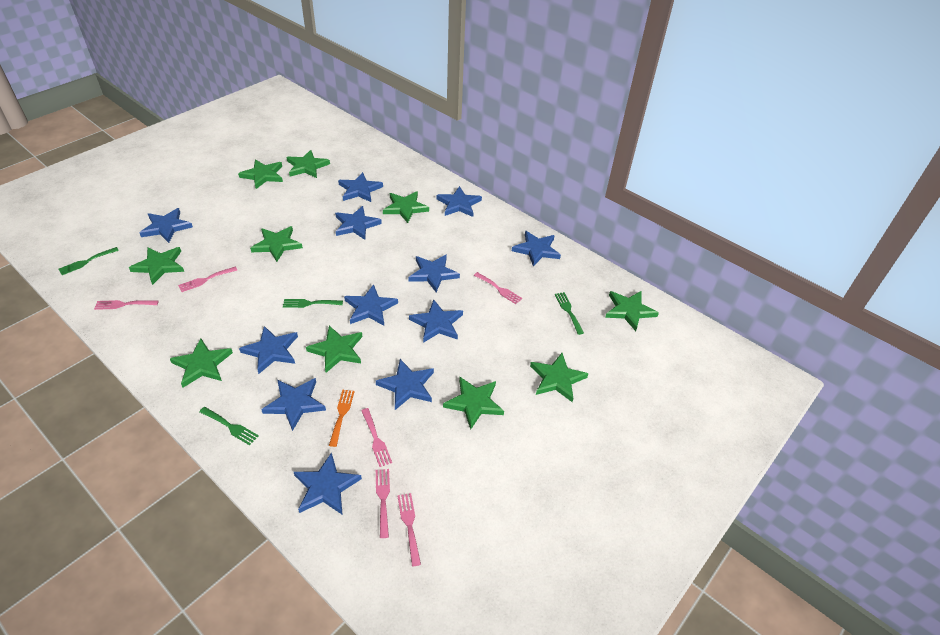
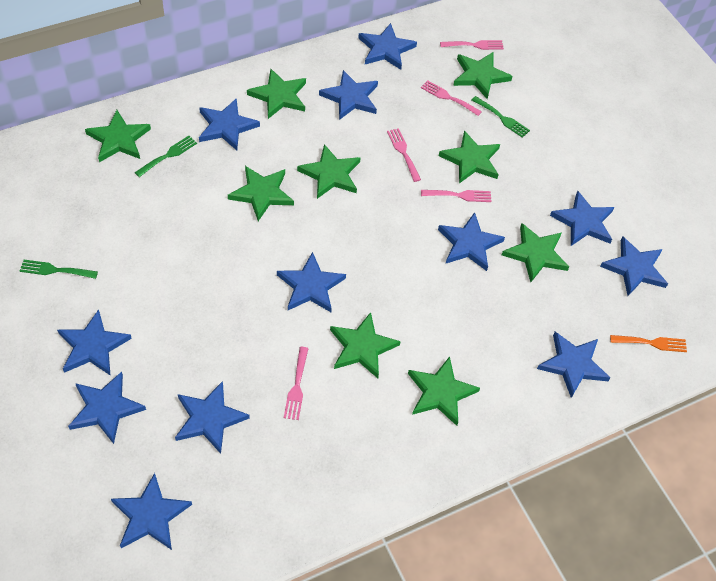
green fork: [58,247,119,275] [199,407,259,445] [283,299,343,308] [555,292,584,335] = 4 -> [20,260,98,279] [135,136,197,177] [472,96,530,138] = 3
green star: [129,247,184,285] [170,339,233,388] [238,159,283,189] [250,226,303,262] [286,150,330,178] [306,326,363,373] [383,191,429,223] [443,377,504,430] [530,353,588,402] [605,291,659,331] = 10 -> [85,110,151,162] [228,166,294,221] [247,69,306,119] [297,144,361,199] [330,312,401,378] [408,356,480,426] [439,130,500,183] [453,52,513,99] [502,223,569,282] = 9
pink fork: [94,300,159,310] [178,266,238,292] [361,408,392,467] [376,469,390,538] [397,493,421,566] [474,272,522,304] = 6 -> [284,347,309,420] [387,128,421,182] [421,80,482,116] [421,190,491,202] [440,40,504,50] = 5

